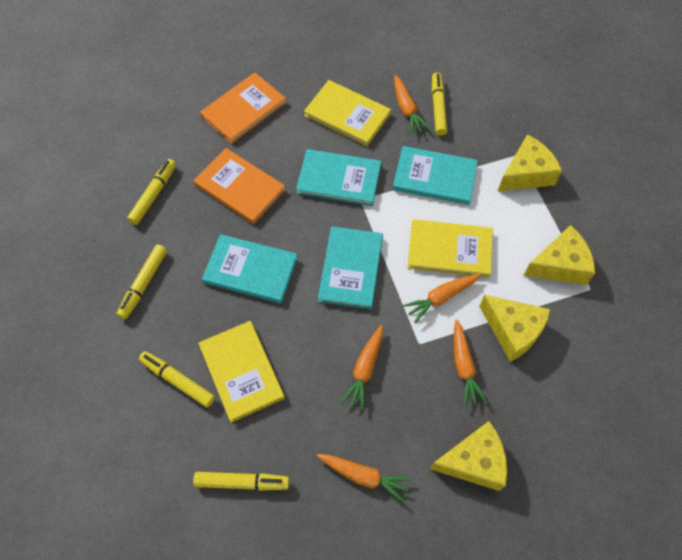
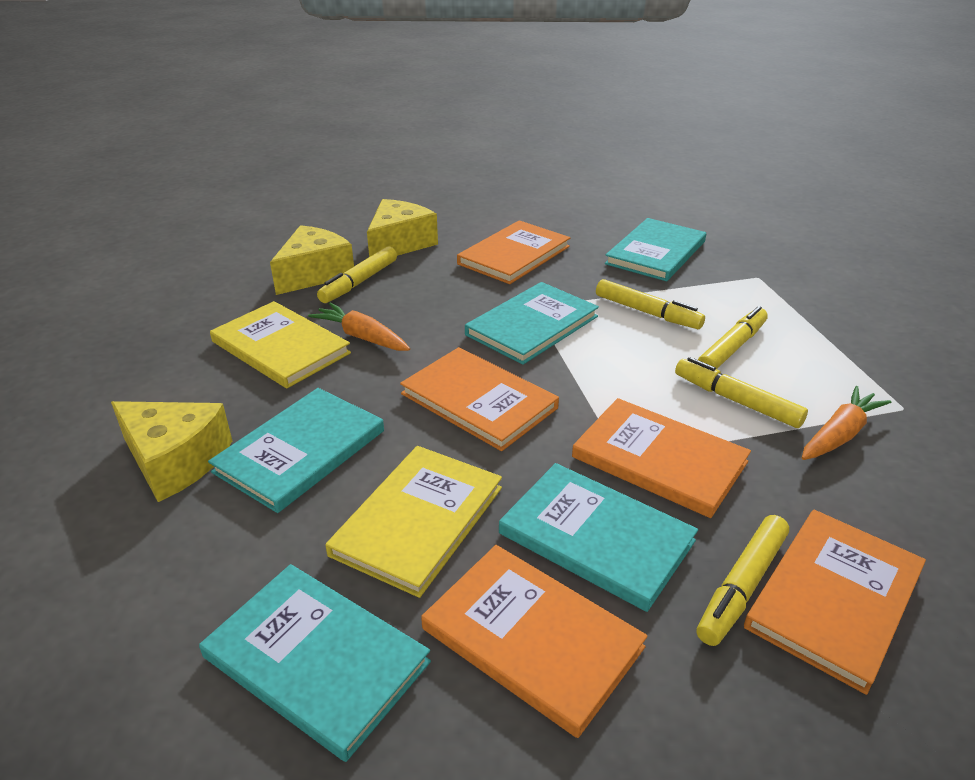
orange book: [193,148,286,224] [200,73,286,144] = 2 -> [400,347,559,451] [421,545,648,738] [457,220,570,284] [572,398,751,518] [744,510,926,695] = 5
orange carrot: [317,454,412,503] [341,325,383,410] [394,75,430,135] [403,274,481,323] [454,319,487,407] = 5 -> [308,303,410,351] [802,386,891,460] = 2
turquoise book: [202,234,298,303] [296,149,381,206] [318,226,383,310] [393,146,478,205] = 4 -> [199,564,431,762] [208,388,384,513] [465,282,599,365] [499,463,698,612] [605,218,706,281] = 5
yellow book: [198,321,285,423] [304,80,391,147] [408,219,493,278] = 3 -> [210,301,351,388] [325,446,502,598] = 2
yellow cheese: [430,421,507,491] [479,295,551,362] [498,134,562,191] [523,225,595,285] = 4 -> [111,401,232,502] [270,225,354,295] [367,199,438,257] = 3

